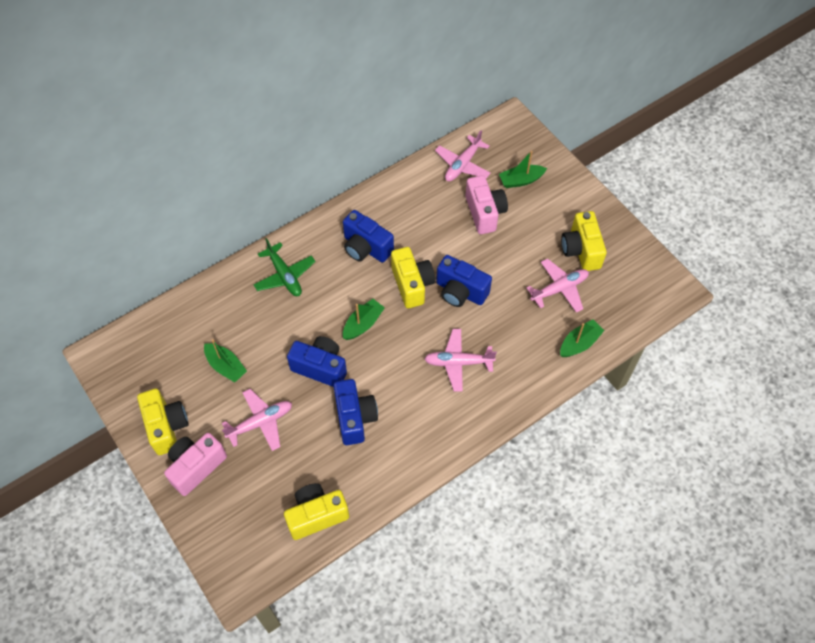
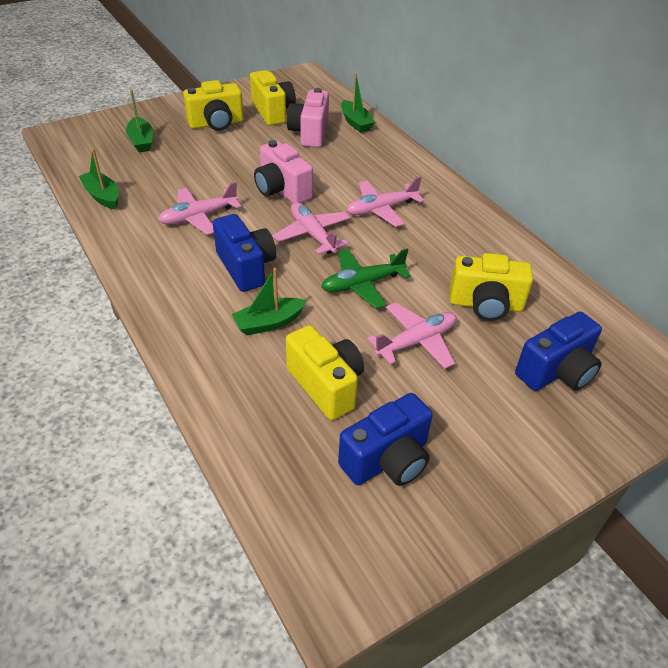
blue camera: [287,336,347,387] [333,379,378,445] [343,210,394,263] [436,255,492,307] = 4 -> [213,214,276,292] [338,393,433,486] [515,312,602,391] = 3

